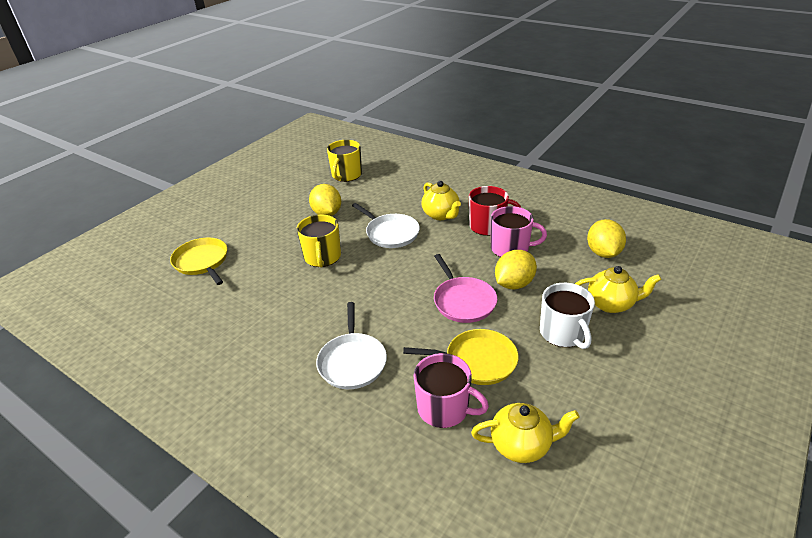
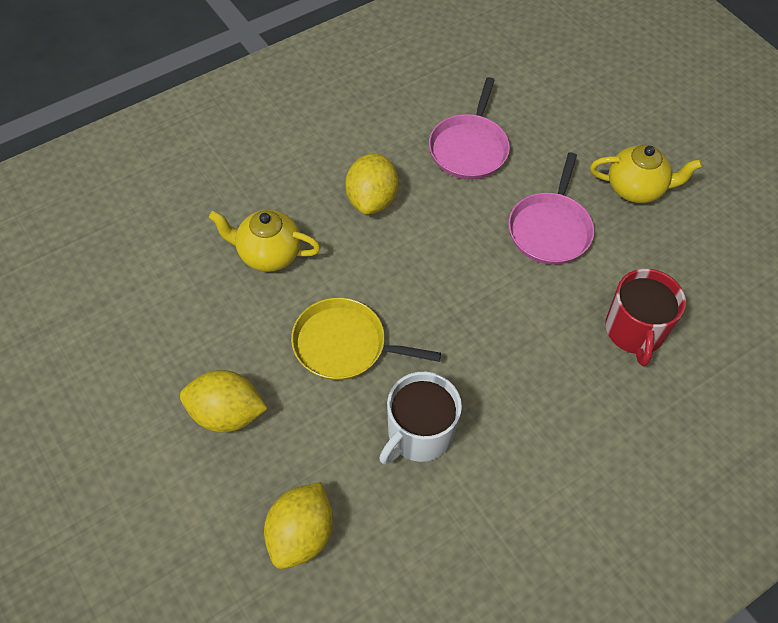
pink mug: [413,353,489,428] [491,206,547,257] = 2 -> none = 0
pink pan: [434,254,498,323] = 1 -> [429,77,510,180] [508,152,594,265] = 2
white pan: [316,302,387,389] [352,203,420,248] = 2 -> none = 0
yellow mug: [297,215,341,268] [327,140,362,182] = 2 -> none = 0
yellow pan: [170,238,227,285] [403,329,519,385] = 2 -> [291,298,441,380] = 1
yellow teapot: [422,181,461,220] [471,403,580,463] [575,266,661,313] = 3 -> [209,210,321,272] [590,145,702,203] = 2

